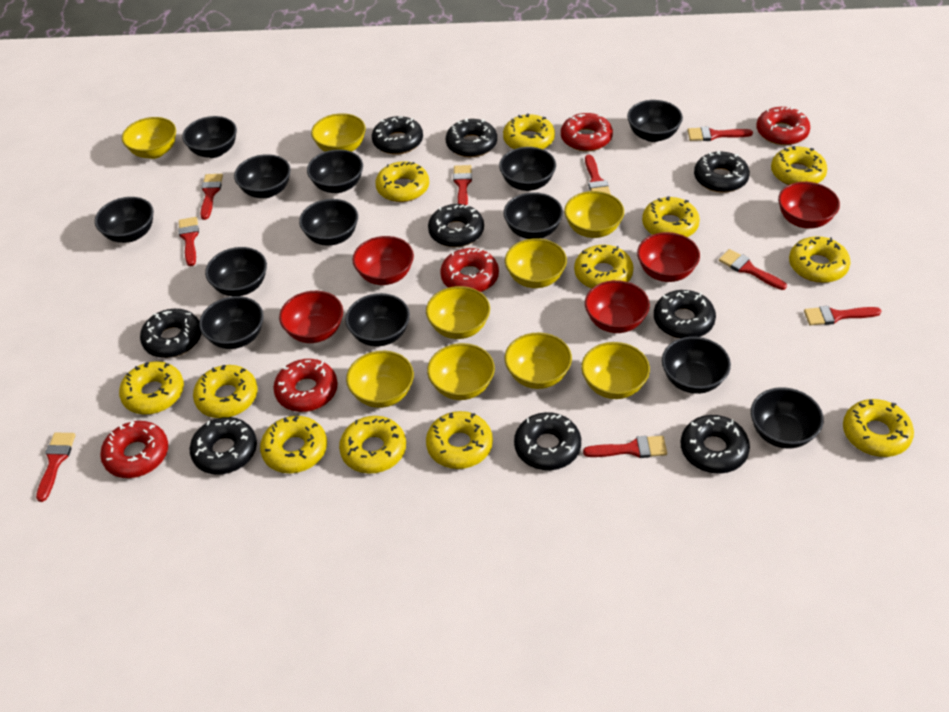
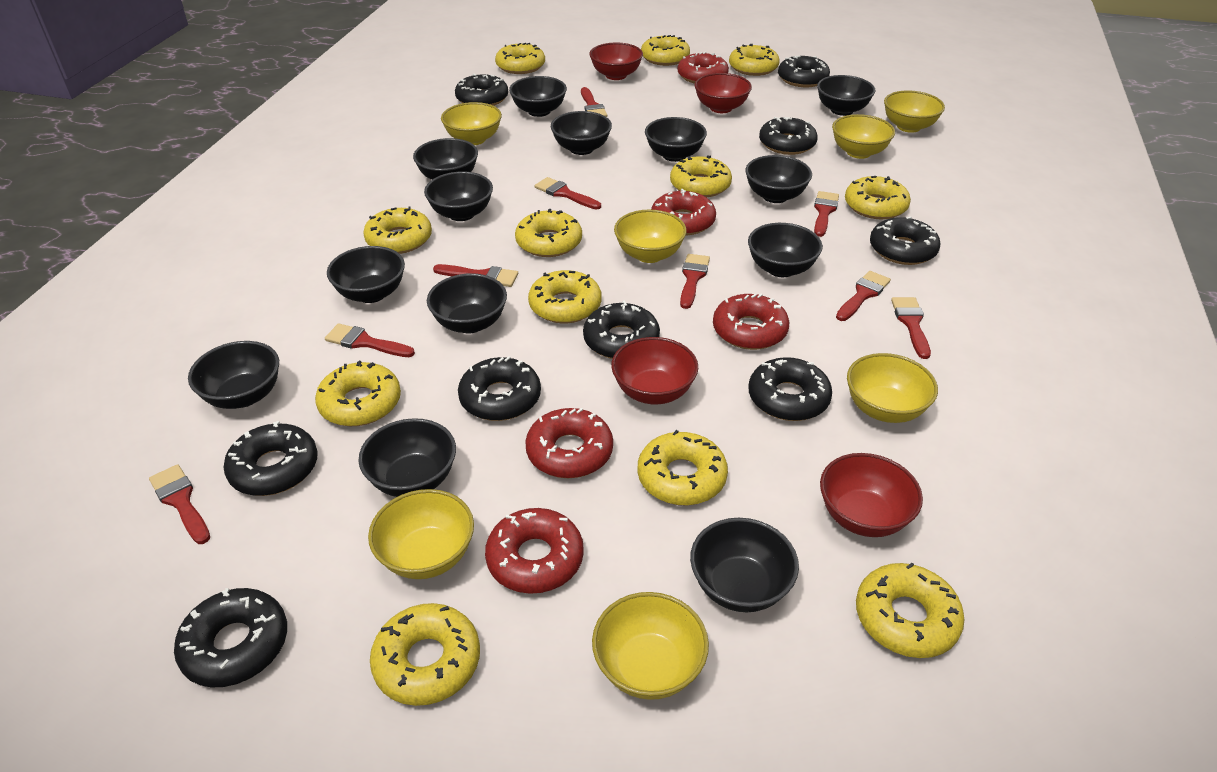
red bowl: [279,291,343,343] [352,236,414,285] [585,280,650,333] [637,232,700,282] [778,182,840,229] = 5 -> [589,43,643,80] [611,337,698,404] [695,73,752,113] [820,453,923,537] = 4
yellow bowl: [122,117,176,159] [311,113,366,152] [346,351,414,408] [426,286,490,339] [427,343,495,400] [505,238,567,288] [505,333,572,389] [564,191,624,238] [581,342,650,399] = 9 -> [368,489,474,579] [441,102,502,145] [592,592,709,700] [614,210,687,263] [832,114,895,159] [847,353,938,423] [884,90,945,133] = 7

